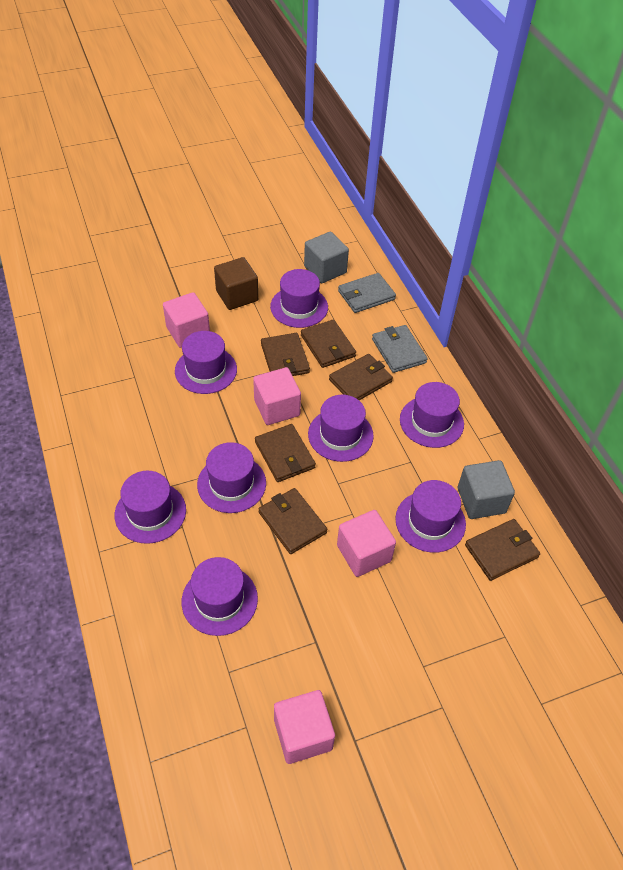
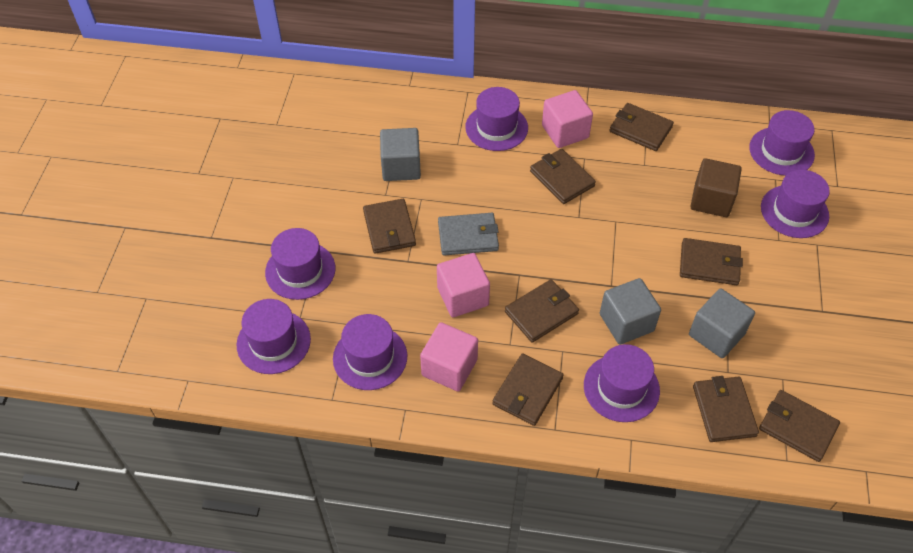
brown wallet: [255,424,316,482] [259,488,327,554] [261,333,310,376] [301,319,356,368] [329,354,393,400] [465,519,540,581] = 6 -> [363,199,416,254] [492,353,564,426] [505,279,579,343] [530,149,596,204] [609,103,674,151] [680,238,743,285] [693,376,759,442] [759,390,840,462] = 8
grey cube: [304,232,349,283] [458,460,515,519] = 2 -> [380,128,421,181] [600,278,661,344] [689,288,755,358] = 3
grey wallet: [338,273,396,313] [372,325,428,373] = 2 -> [438,213,499,256] = 1
pink cube: [163,292,210,348] [253,367,301,425] [274,690,335,764] [337,510,396,577] = 4 -> [420,322,478,391] [437,253,490,317] [542,90,593,148] = 3
purple hat: [115,471,186,544] [175,331,237,394] [182,557,258,636] [197,442,266,513] [270,269,328,328] [308,395,374,462] [395,480,466,553] [400,382,464,448] = 8 -> [237,299,311,374] [265,228,336,300] [333,314,407,390] [465,87,528,151] [584,344,660,422] [749,110,815,176] [761,170,830,238] = 7

